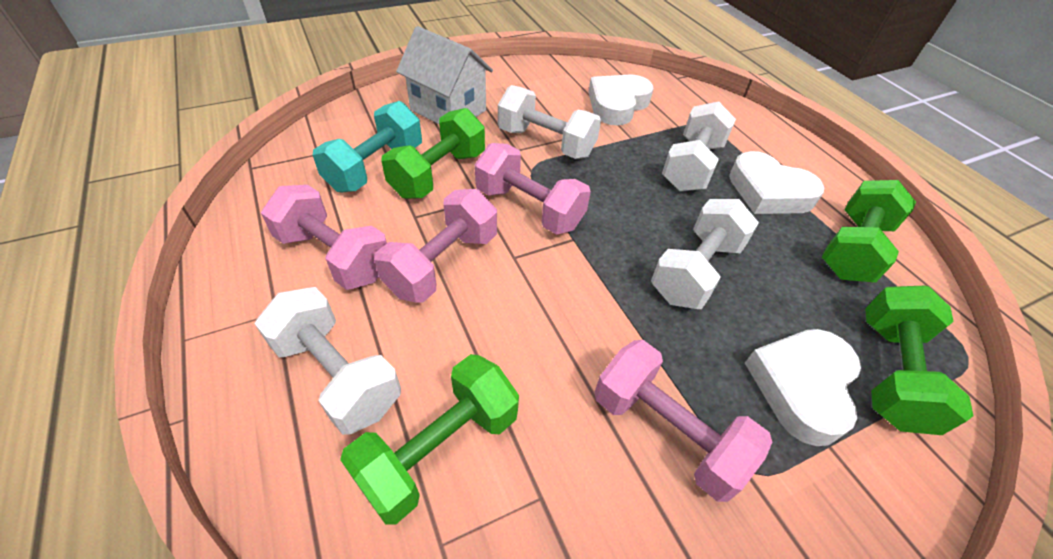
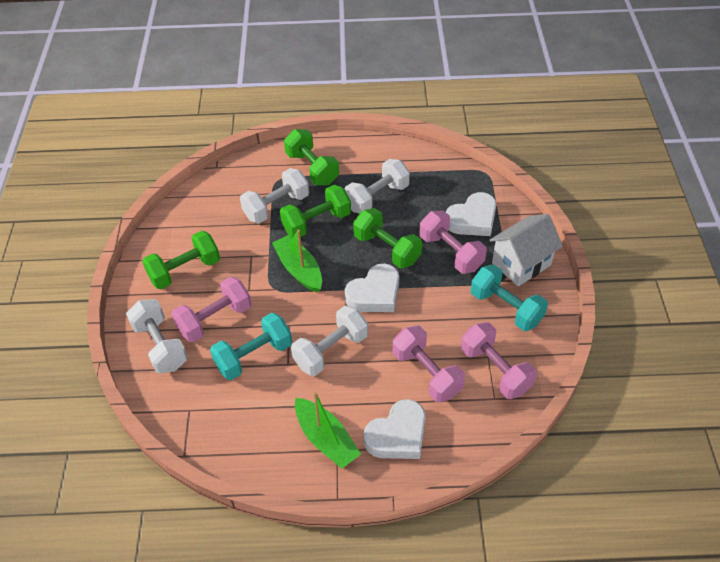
green boat: none = 0 -> [272,230,322,293] [295,392,361,468] = 2
turquoise dumbbell: [313,101,422,193] = 1 -> [210,313,292,380] [471,264,548,331] = 2

